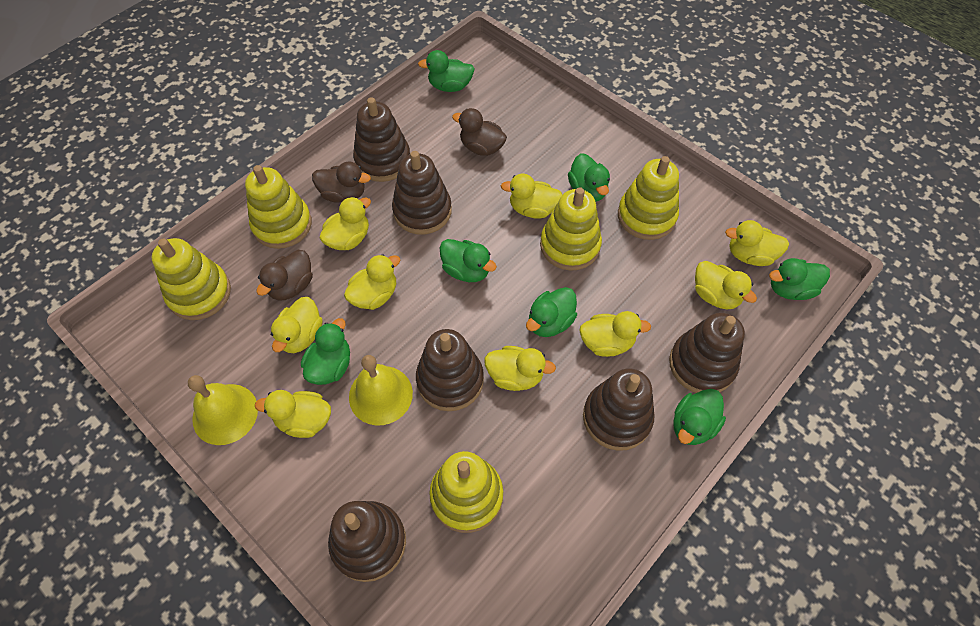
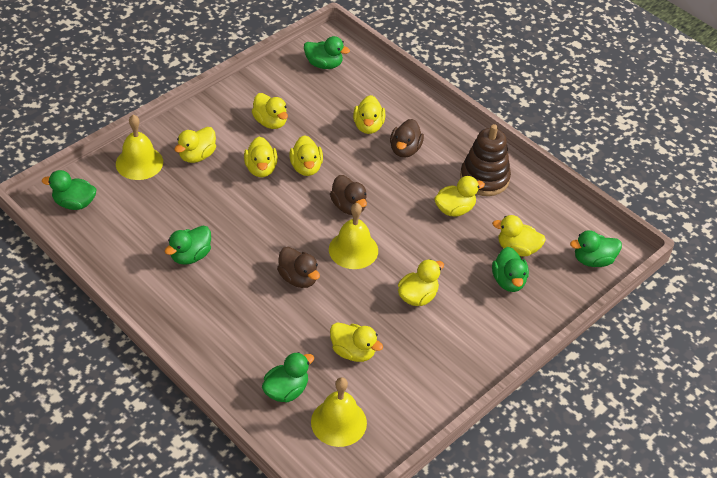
brown stacking toy: [328,501,406,582] [353,97,410,182] [392,151,452,234] [416,329,484,411] [583,368,655,451] [669,313,745,393] = 6 -> [460,124,511,196] = 1
green duck: [301,318,350,385] [418,50,474,92] [440,239,497,282] [526,287,577,337] [568,153,610,202] [673,389,726,445] [769,258,830,300] = 7 -> [42,170,96,210] [164,226,211,265] [262,352,314,403] [304,36,350,69] [492,247,529,292] [570,230,622,267] = 6
yellow bell: [188,375,258,445] [349,355,413,425] = 2 -> [116,115,163,180] [311,377,367,447] [329,203,378,269] = 3
yellow stacking toy: [152,238,231,320] [245,165,312,249] [429,451,503,533] [540,187,602,271] [618,156,679,240] = 5 -> none = 0

